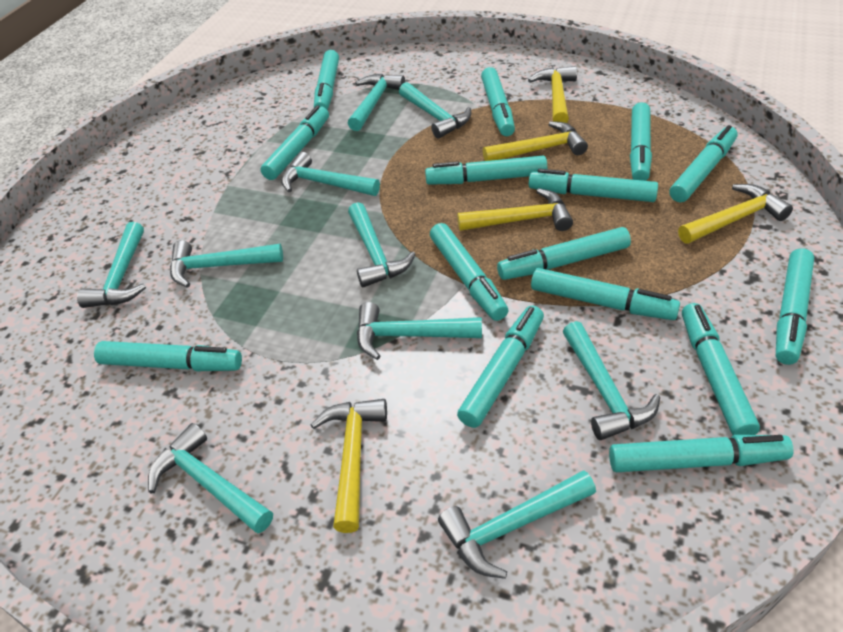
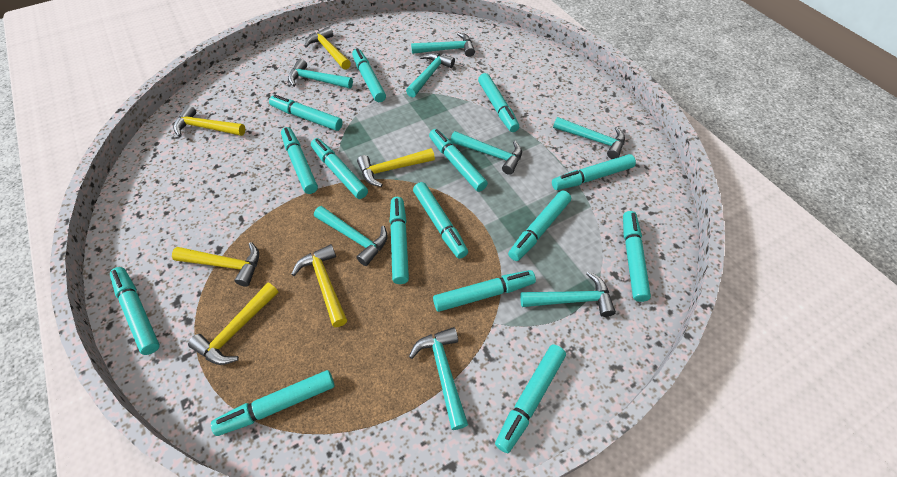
turquoise hammer: [77,222,146,308] [148,423,273,533] [170,240,283,288] [281,152,380,196] [347,74,405,131] [348,202,416,288] [357,302,482,360] [399,82,471,138] [438,470,596,579] [563,321,660,440] = 10 -> [288,59,353,89] [314,206,388,266] [406,52,455,97] [409,327,468,430] [411,32,475,57] [451,131,522,175] [520,271,616,317] [553,117,625,159] = 8
yellow hammer: [311,399,387,533] [457,188,573,231] [483,121,588,161] [528,66,577,123] [678,184,793,243] = 5 -> [172,242,259,287] [174,105,245,137] [188,282,279,365] [291,244,347,327] [305,27,351,70] [357,148,435,187] = 6

